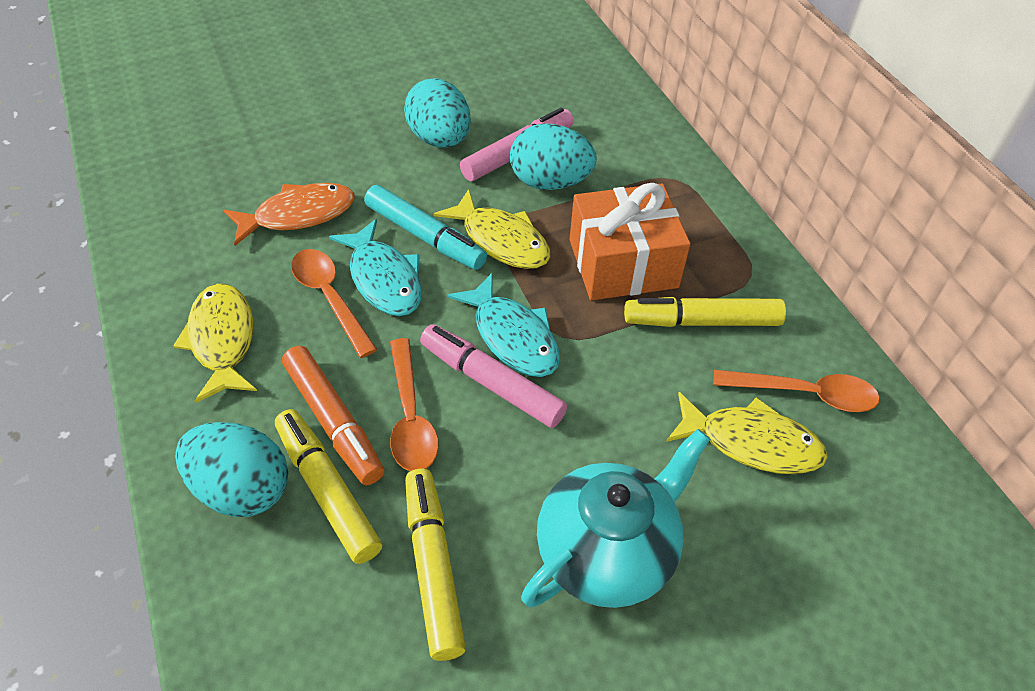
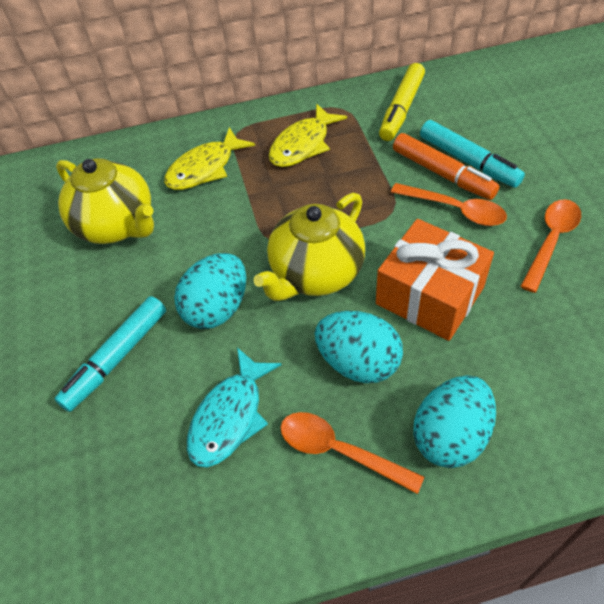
orange fish: [224,183,355,246] = 1 -> none = 0
pink marker: [420,324,567,428] [460,107,574,181] = 2 -> none = 0
turquoise fish: [329,219,422,316] [447,273,560,377] = 2 -> [187,347,282,467] = 1
turquoise marker: [364,185,487,270] = 1 -> [55,296,166,412] [420,120,525,188] = 2
turquoise teapot: [521,429,710,608] = 1 -> none = 0
yellow fish: [173,284,257,403] [434,189,550,269] [666,392,828,474] = 3 -> [164,127,255,190] [268,104,347,167] = 2
yellow marker: [275,409,382,564] [405,468,466,661] [624,297,786,327] = 3 -> [379,63,425,141] = 1
yellow teapot: none = 0 -> [56,158,154,244] [254,193,365,301] = 2

